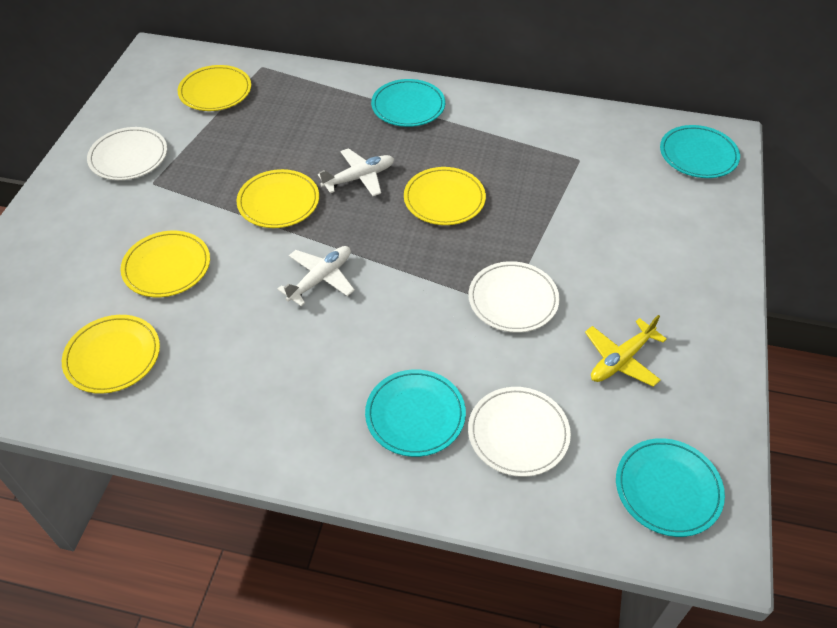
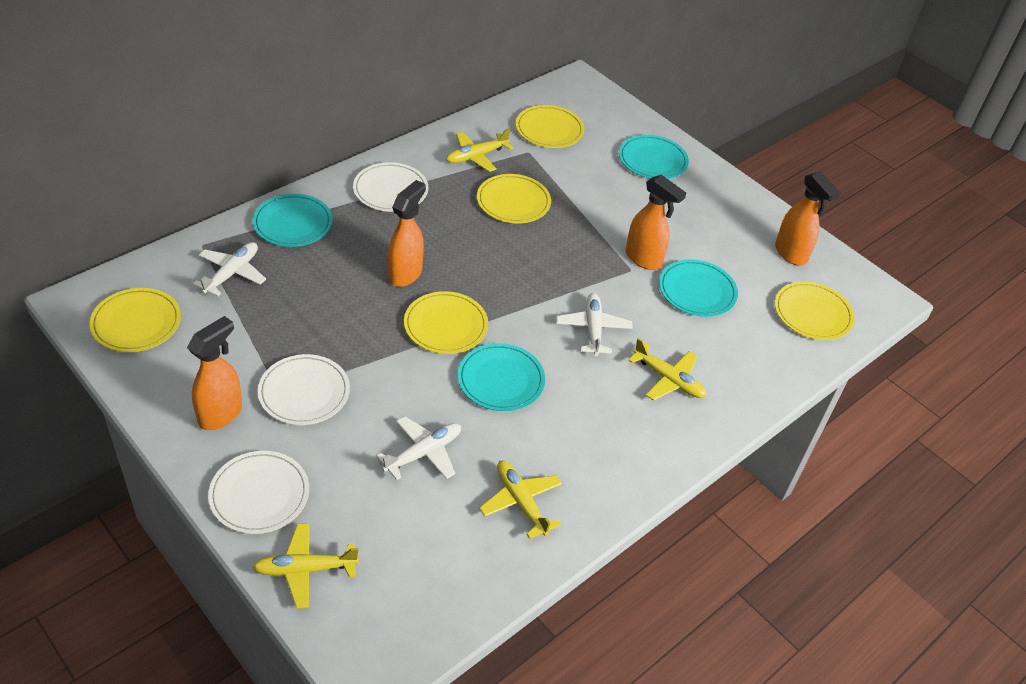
orange spray bottle: none = 0 -> [187,316,242,430] [388,180,426,287] [625,175,686,270] [775,172,840,266] = 4
white plane: [278,246,355,306] [318,148,394,196] = 2 -> [193,242,266,296] [377,416,461,480] [556,293,633,356] = 3
yellow plane: [585,315,667,387] = 1 -> [252,523,359,609] [446,128,513,172] [479,461,562,539] [628,338,706,401] = 4

